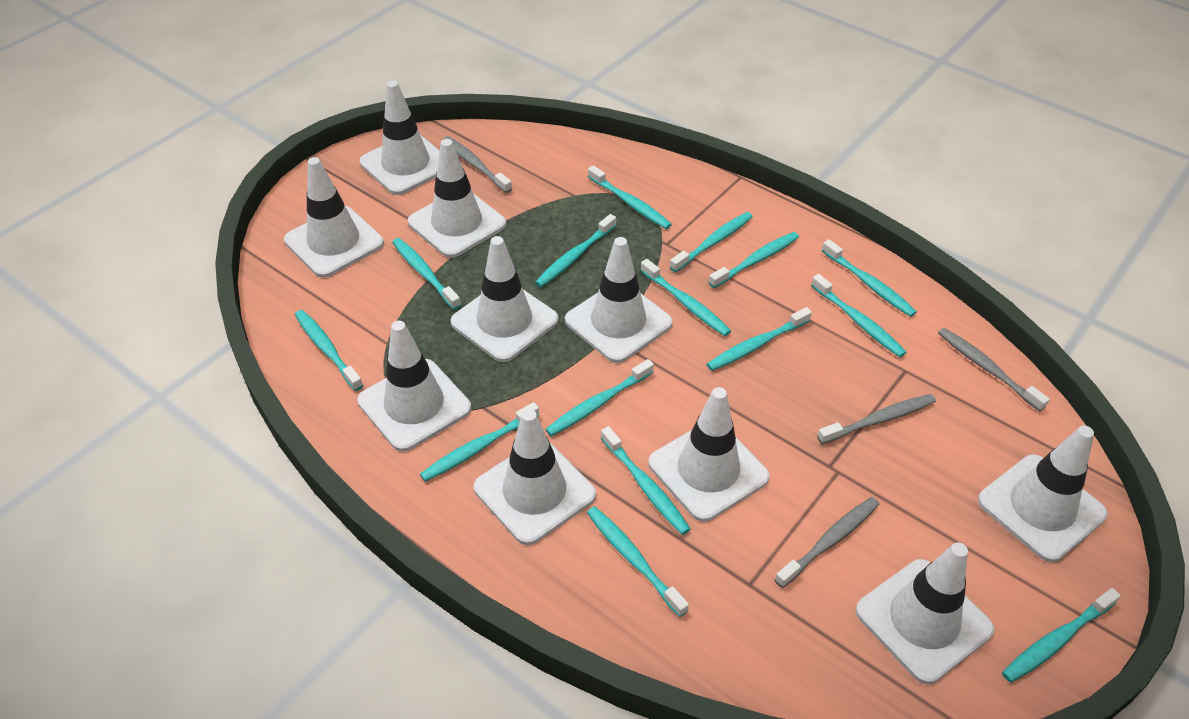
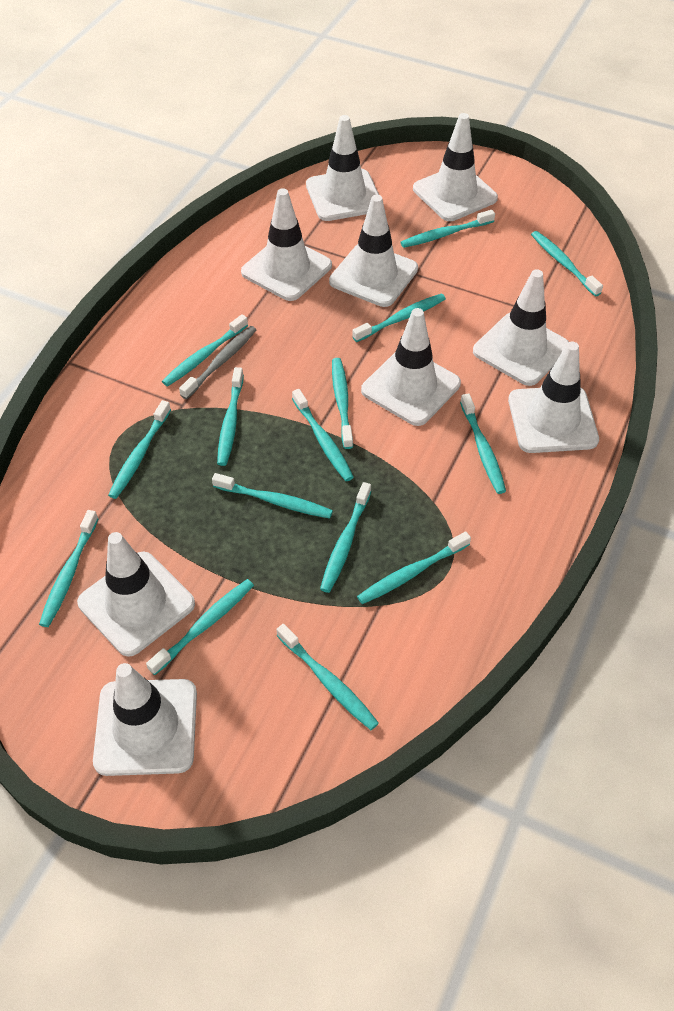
grey toothbrush: [443,136,512,193] [775,497,879,588] [817,394,936,444] [938,328,1050,411] = 4 -> [179,326,256,399] = 1
white traffic cone: [284,157,384,278] [357,321,471,452] [359,81,440,195] [408,139,506,258] [451,236,558,362] [474,409,596,545] [565,237,673,363] [648,387,770,522] [855,542,994,684] [978,426,1108,562] = 10 -> [77,532,195,657] [93,663,197,776] [241,188,332,301] [306,115,379,221] [329,195,418,307] [361,308,461,426] [413,113,498,221] [473,269,569,386] [508,342,599,453] = 9

